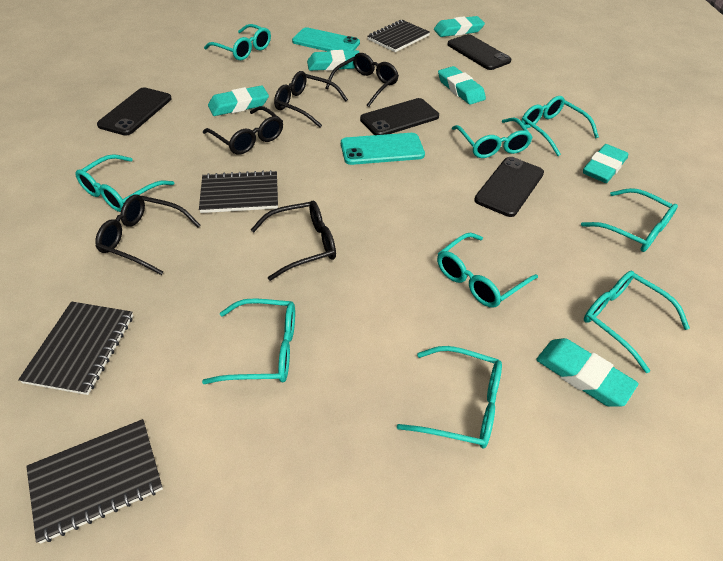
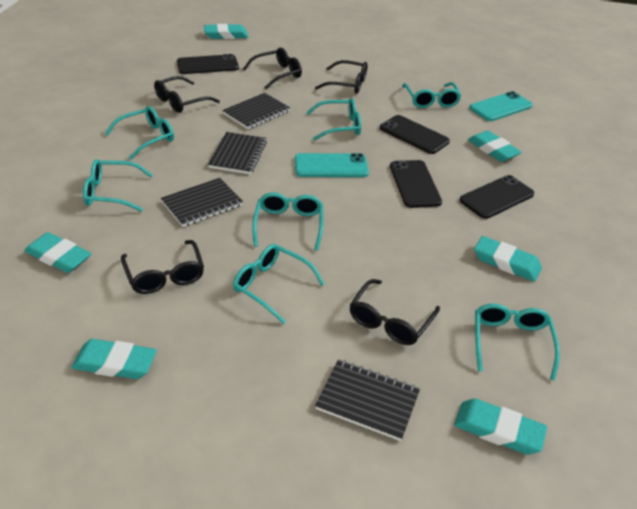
turquoise glasses: [76,154,174,212] [202,298,295,384] [204,24,271,60] [397,346,502,448] [437,233,538,308] [452,118,533,158] [521,96,599,156] [581,188,678,252] [584,271,690,373] = 9 -> [83,159,153,212] [105,106,174,160] [233,244,325,324] [252,192,324,251] [306,98,361,141] [402,82,461,108] [475,304,560,381] = 7

